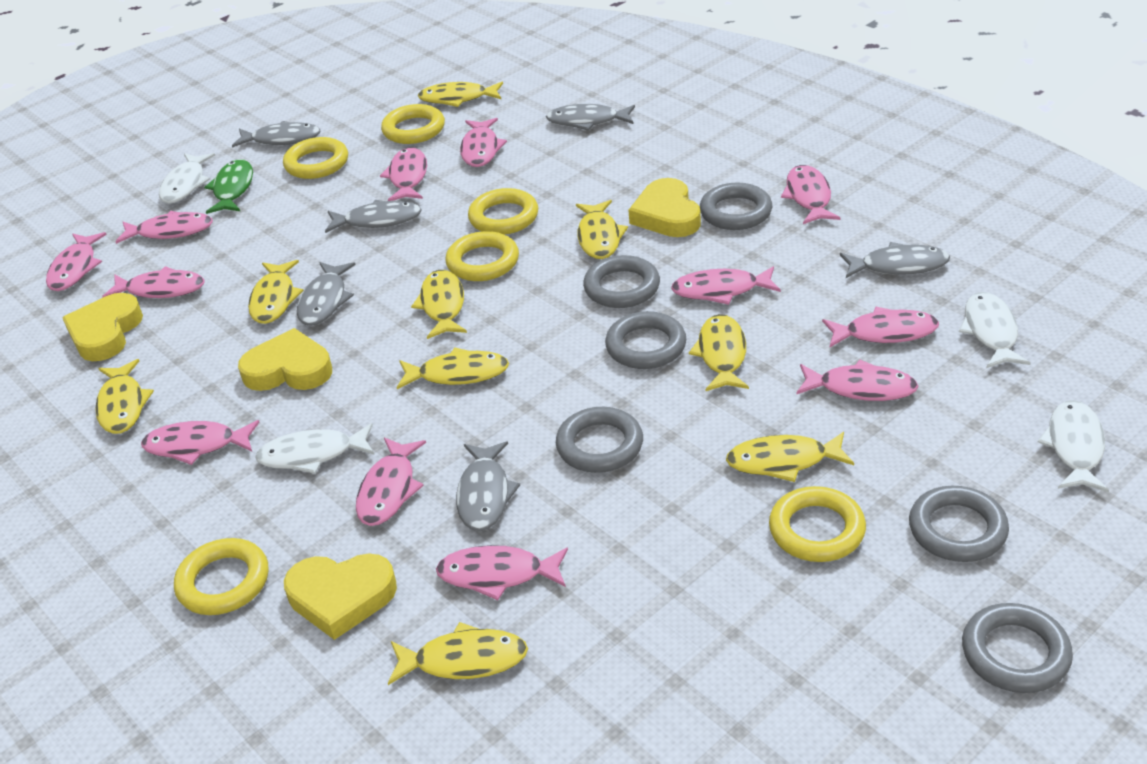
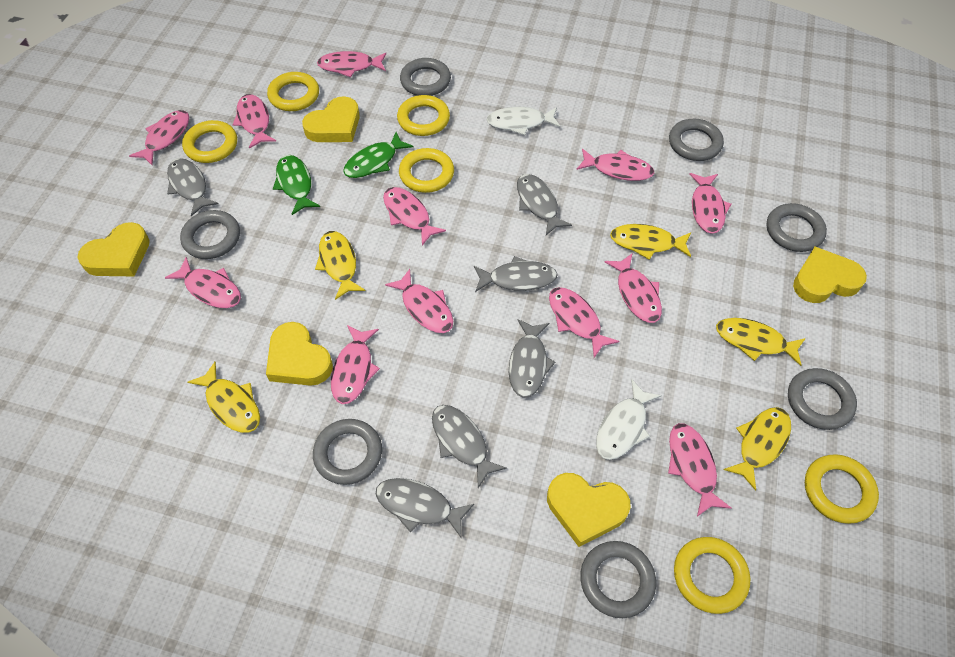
green fish: [204,159,253,214] = 1 -> [273,155,320,215] [343,132,413,178] = 2
grey ring: [556,407,643,473] [583,255,660,308] [605,311,686,369] [700,183,772,230] [909,486,1009,562] [962,603,1073,693] = 6 -> [180,210,240,259] [313,419,382,485] [400,58,451,96] [580,541,656,618] [669,119,724,161] [767,203,827,252] [788,368,857,430] = 7
white fish: [159,153,215,204] [255,423,375,474] [959,292,1031,368] [1038,400,1109,493] = 4 -> [487,107,560,135] [596,379,662,460] = 2
yellow fish: [95,359,154,434] [248,260,304,324] [388,622,528,685] [397,348,509,389] [411,270,467,339] [418,82,503,107] [576,200,628,259] [689,314,749,391] [726,432,854,482] = 9 -> [188,362,260,433] [315,231,365,300] [610,224,691,260] [716,318,806,366] [724,407,791,491] = 5
yellow heart: [62,293,143,361] [238,328,332,391] [284,553,397,640] [628,178,701,237] = 4 -> [77,222,150,276] [266,322,333,386] [302,96,360,142] [547,473,630,547] [793,247,867,303] = 5

